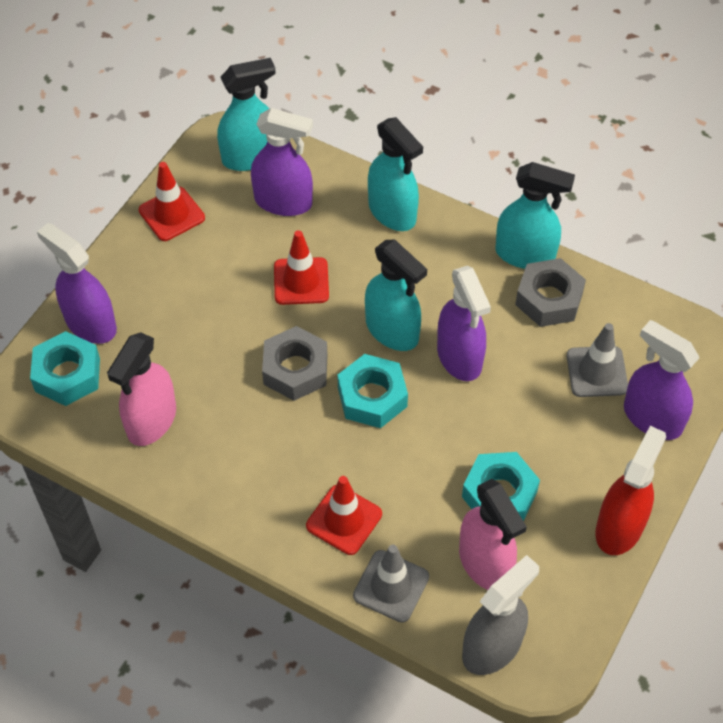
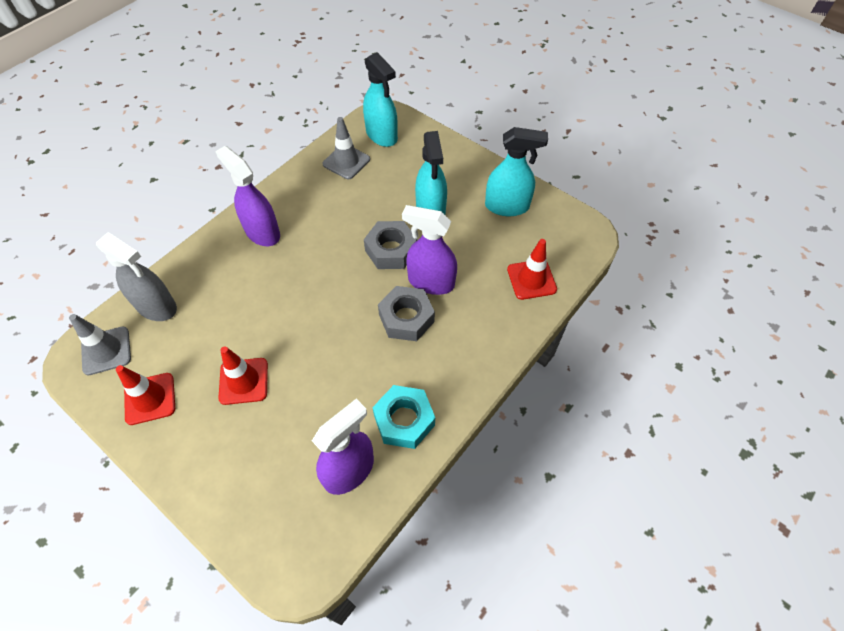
pink spray bottle: [107,332,176,446] [459,479,527,590] = 2 -> none = 0
purple spray bottle: [37,223,117,344] [251,108,313,216] [437,266,491,381] [624,320,699,440] = 4 -> [215,146,280,246] [312,399,374,495] [402,205,457,295] = 3
red spray bottle: [595,426,666,555] = 1 -> none = 0
turquoise nut: [30,331,100,406] [337,354,408,428] [462,452,540,521] = 3 -> [372,385,435,449] = 1
turquoise spray bottle: [217,58,276,171] [365,240,427,351] [368,117,423,231] [495,162,575,269] = 4 -> [363,52,398,147] [415,131,447,214] [485,127,548,216] = 3

